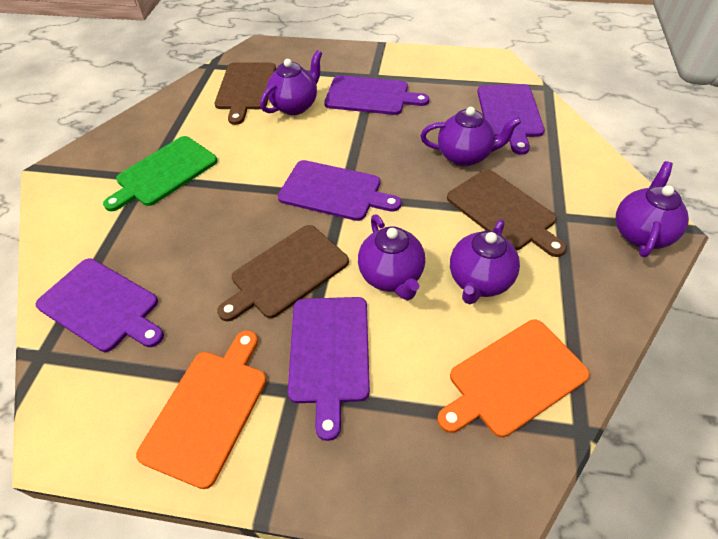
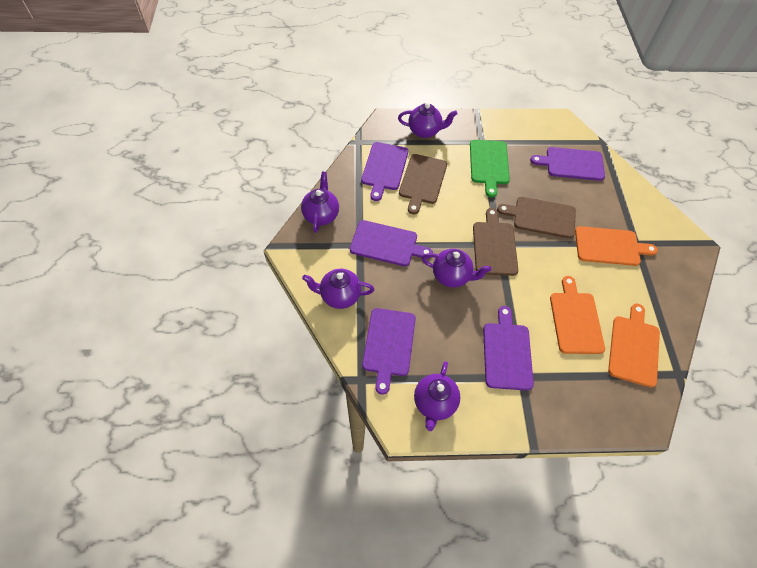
orange cutting board: [136,330,267,489] [437,320,590,437] = 2 -> [550,276,605,354] [575,226,658,266] [608,303,660,388] = 3

